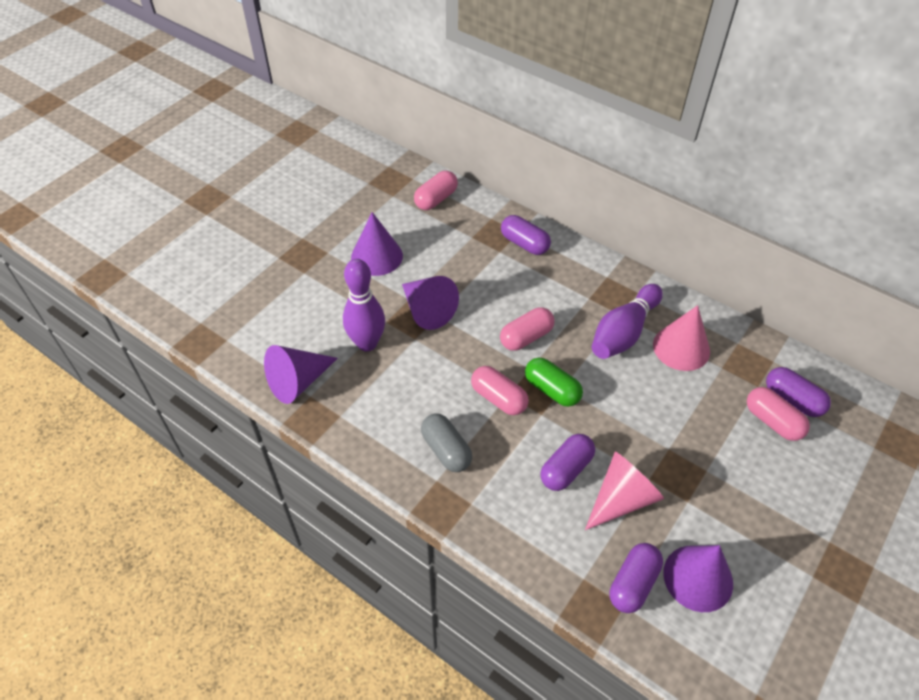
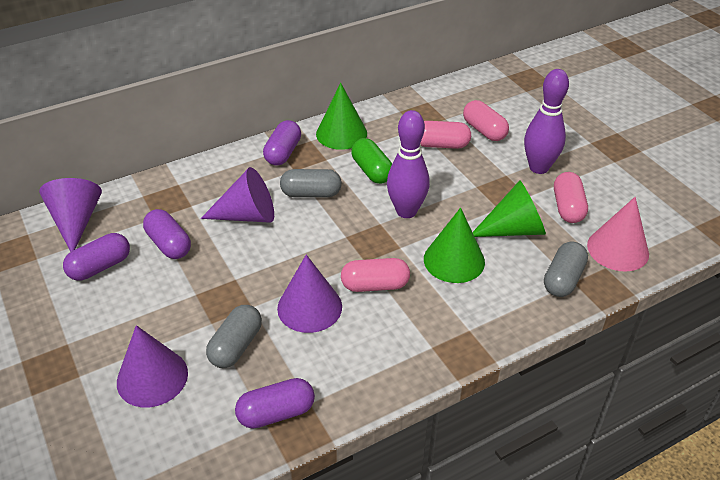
green cone: none = 0 -> [316,83,367,150] [424,208,485,283] [473,180,546,237] = 3
grey capsule: [421,414,472,472] = 1 -> [206,305,262,368] [280,169,342,197] [544,241,588,297] = 3
pink cone: [585,452,664,530] [653,305,710,371] = 2 -> [587,197,649,272] = 1

